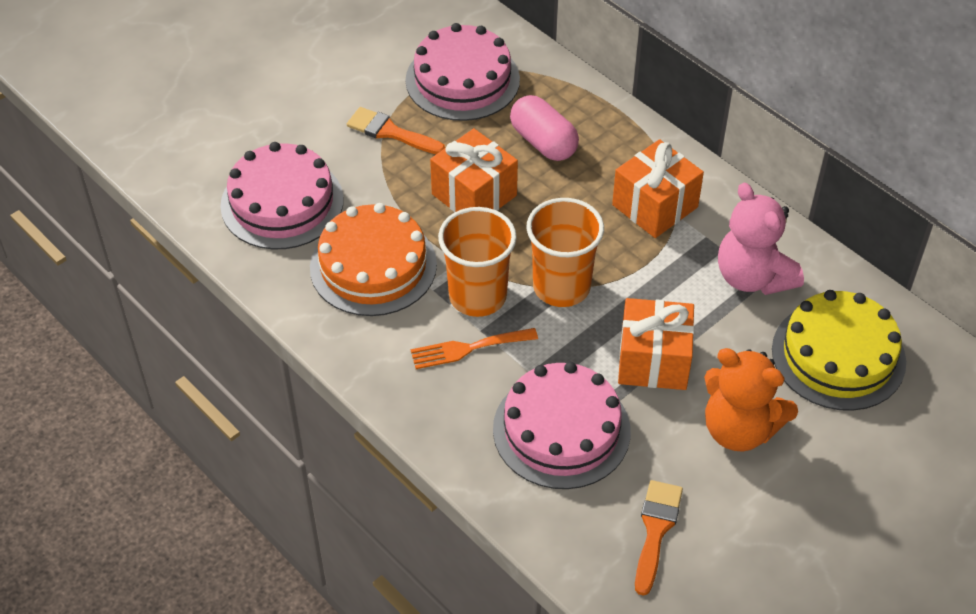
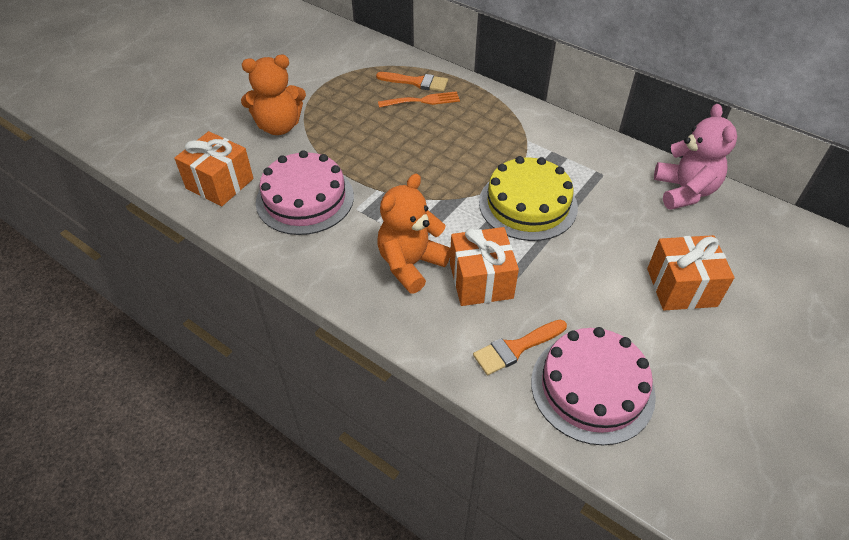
orange cake: [310,203,437,316] = 1 -> none = 0
orange cup: [438,207,517,317] [527,198,604,307] = 2 -> none = 0
orange teddy bear: [704,348,798,452] = 1 -> [241,55,306,135] [378,174,451,293] = 2
pink cake: [220,142,344,249] [405,23,520,121] [493,362,631,489] = 3 -> [256,150,354,235] [531,327,656,445] = 2
pink capsule: [510,95,579,161] = 1 -> none = 0

